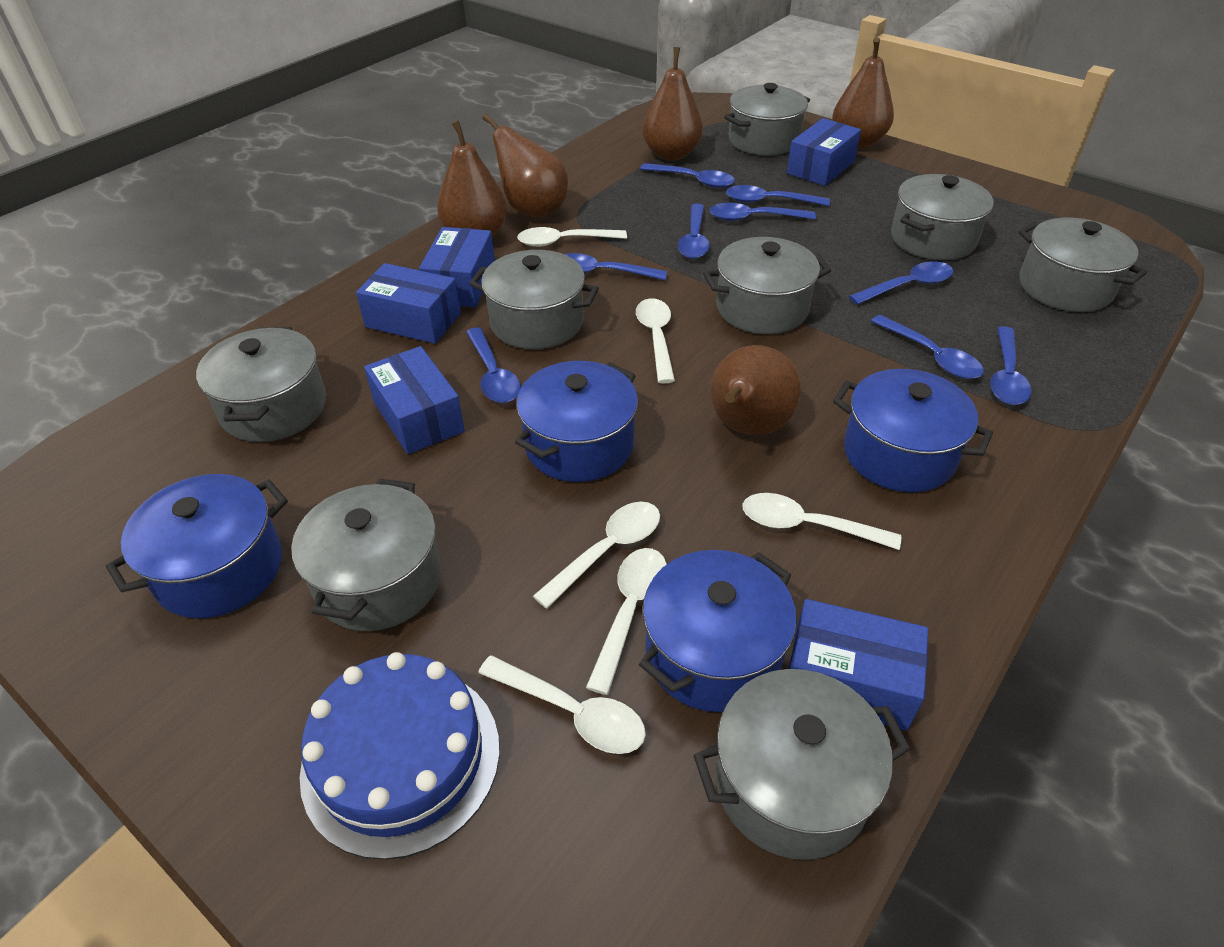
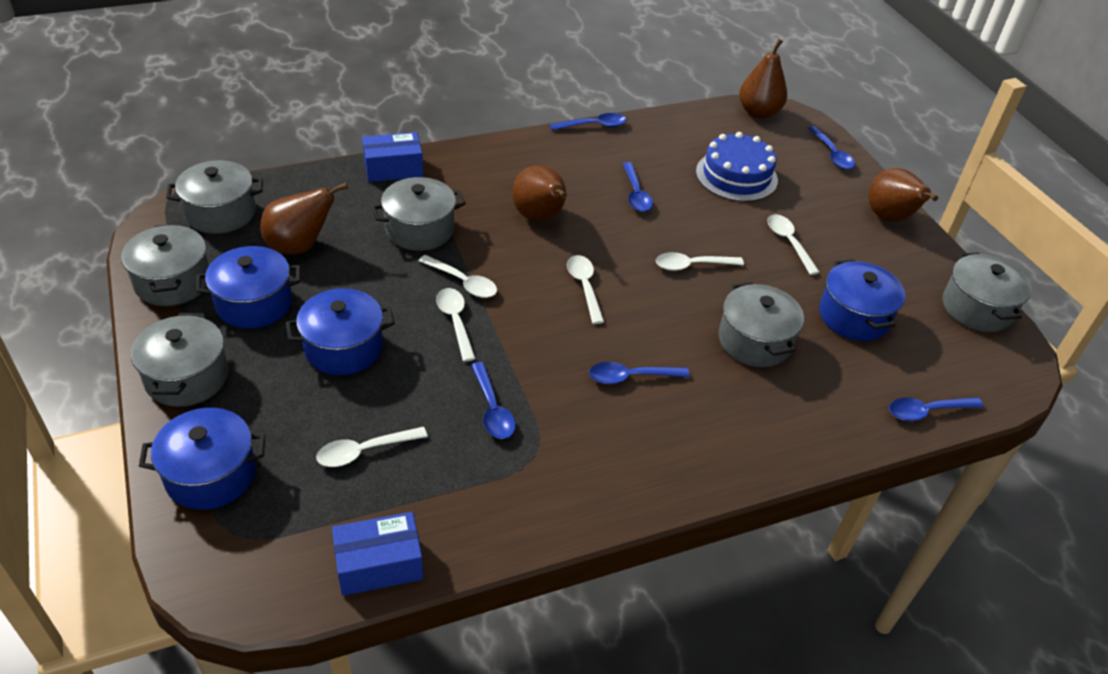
blue box: [356,263,461,344] [364,346,465,454] [419,227,495,308] [787,118,861,186] [789,599,928,731] = 5 -> [332,512,424,596] [362,132,423,182] = 2
blue spoon: [466,327,521,403] [564,253,667,280] [640,163,735,188] [677,204,710,259] [709,203,816,221] [726,185,830,206] [849,261,953,305] [871,315,984,379] [990,326,1031,405] = 9 -> [471,362,516,439] [550,113,626,130] [589,362,690,384] [623,162,653,212] [808,126,855,170] [889,397,984,421] = 6
brown pear: [437,120,507,237] [482,113,568,218] [642,47,703,161] [710,345,801,435] [832,37,894,148] = 5 -> [260,183,348,255] [512,165,567,221] [739,39,787,118] [868,168,938,222] = 4
grey pot: [196,327,326,442] [291,479,442,631] [469,250,599,349] [693,669,910,860] [703,237,831,334] [724,83,810,156] [891,174,994,260] [1019,218,1147,312] = 8 -> [121,223,209,306] [131,313,229,407] [166,160,263,234] [371,177,466,251] [718,282,804,367] [943,252,1031,332] = 6

